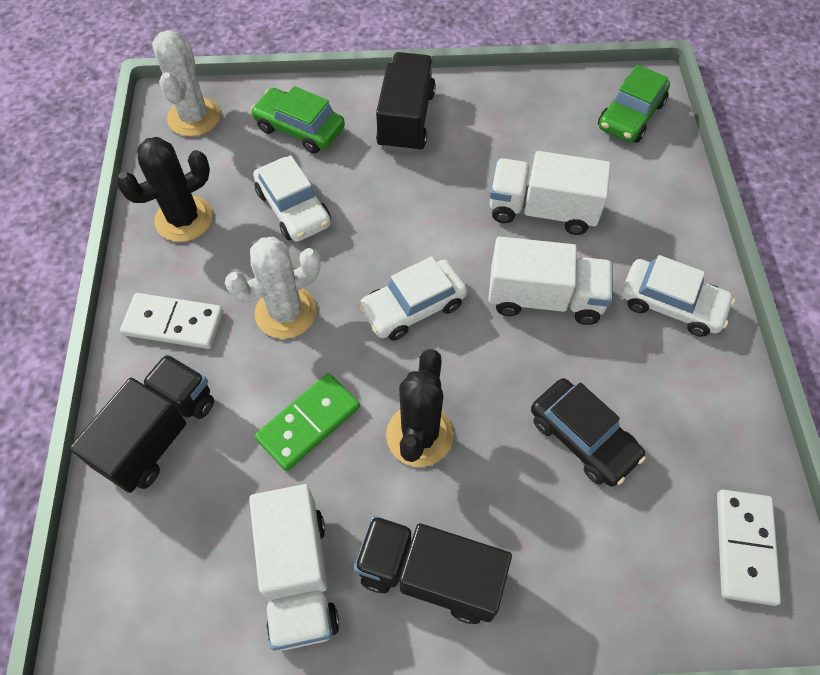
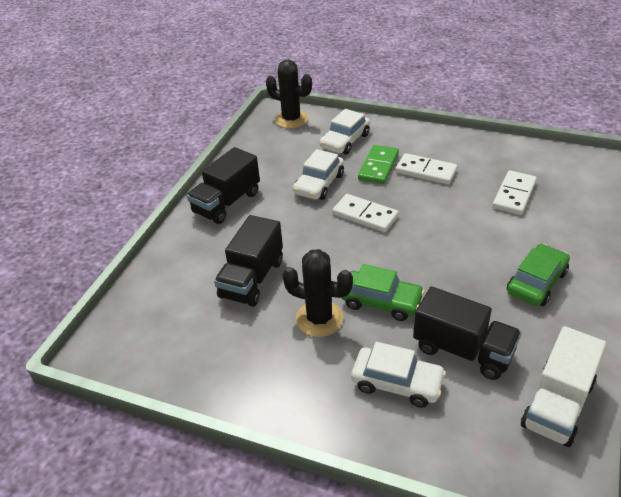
black car: [531,378,646,487] = 1 -> none = 0
white cactus: [152,30,220,137] [225,237,321,339] = 2 -> none = 0
white domino: [120,293,223,349] [717,490,781,606] = 2 -> [332,194,399,232] [396,153,458,185] [492,170,537,215] = 3
white truck: [249,484,339,651] [488,237,613,325] [489,151,611,235] = 3 -> [521,326,606,447] = 1

